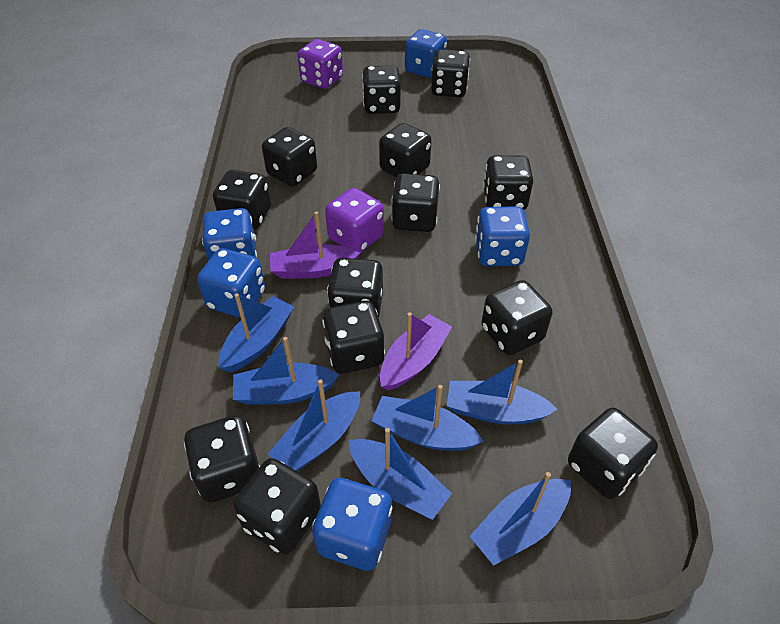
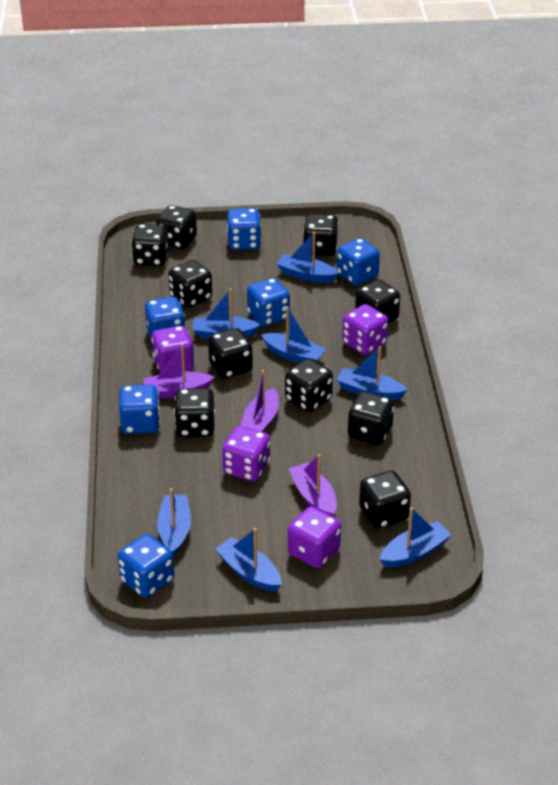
black dice: [184,415,260,503] [213,170,271,230] [233,458,321,555] [262,127,317,186] [322,301,385,374] [327,258,383,318] [362,65,401,114] [379,123,431,178] [391,173,440,232] [431,49,470,97] [481,280,553,355] [483,155,533,210] [568,408,658,499] = 13 -> [131,224,169,266] [156,205,197,249] [168,260,212,308] [174,388,215,437] [208,328,253,379] [285,359,333,412] [303,214,339,256] [348,391,394,445] [355,279,400,323] [359,470,411,529] = 10
blue dice: [197,248,265,318] [202,208,257,261] [312,478,393,571] [405,29,447,78] [475,206,530,266] = 5 -> [118,534,174,598] [119,384,160,434] [145,297,186,341] [227,208,261,250] [247,278,290,326] [337,238,380,285] = 6
purple boat: [270,212,360,279] [380,312,452,391] = 2 -> [143,344,215,398] [240,370,279,432] [289,454,337,516] = 3
purple dice: [298,39,343,89] [325,188,384,253] = 2 -> [151,326,195,373] [222,426,270,481] [288,506,341,568] [342,304,388,355] = 4

